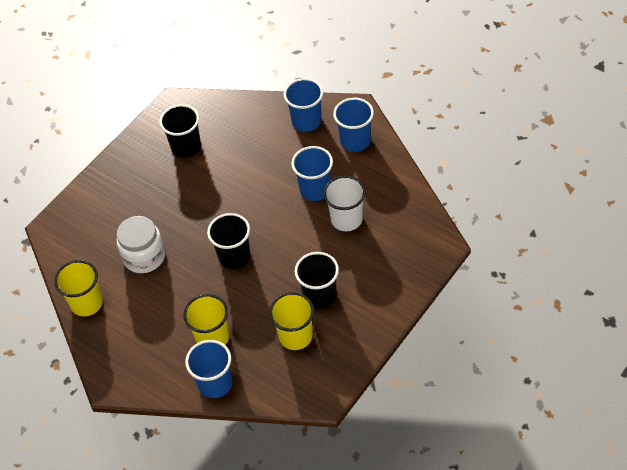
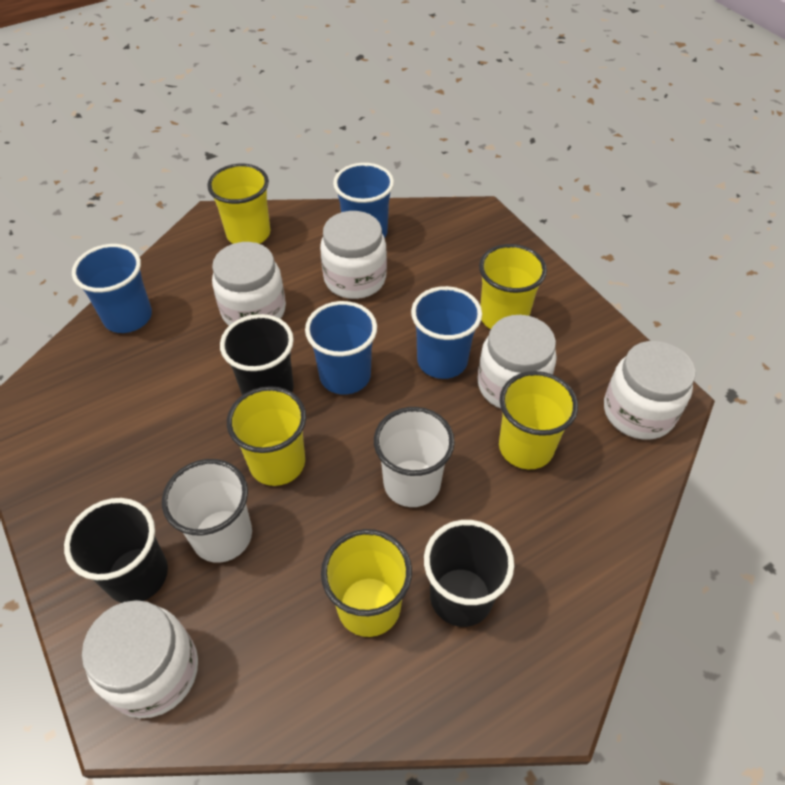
white cup: [323,176,366,231] = 1 -> [162,459,252,563] [374,407,455,507] = 2
white jar: [117,216,165,273] = 1 -> [82,600,198,718] [212,242,286,326] [320,211,387,299] [477,315,557,409] [604,341,695,440] = 5
yellow cup: [54,260,103,316] [183,294,229,345] [269,292,314,350] = 3 -> [207,164,270,244] [227,386,306,486] [321,529,412,637] [479,244,547,329] [499,371,578,469] = 5

